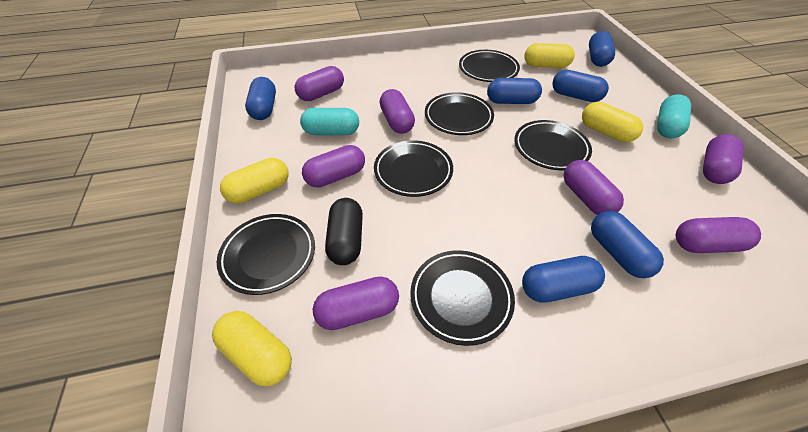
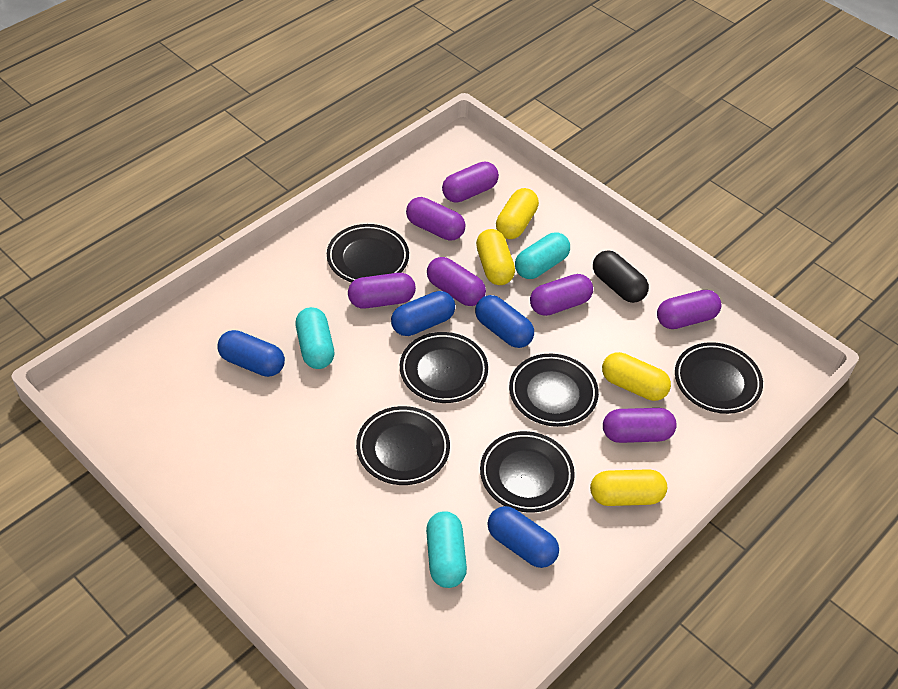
blue capsule: [245,77,276,120] [487,78,542,104] [522,256,605,303] [552,70,609,102] [589,31,615,67] [591,211,664,278] = 6 -> [217,330,285,377] [391,291,455,336] [475,295,534,348] [488,506,559,568] = 4
turquoise capsule: [300,108,359,135] [657,94,691,139] = 2 -> [296,307,334,369] [426,511,467,588] [515,232,570,279] = 3

